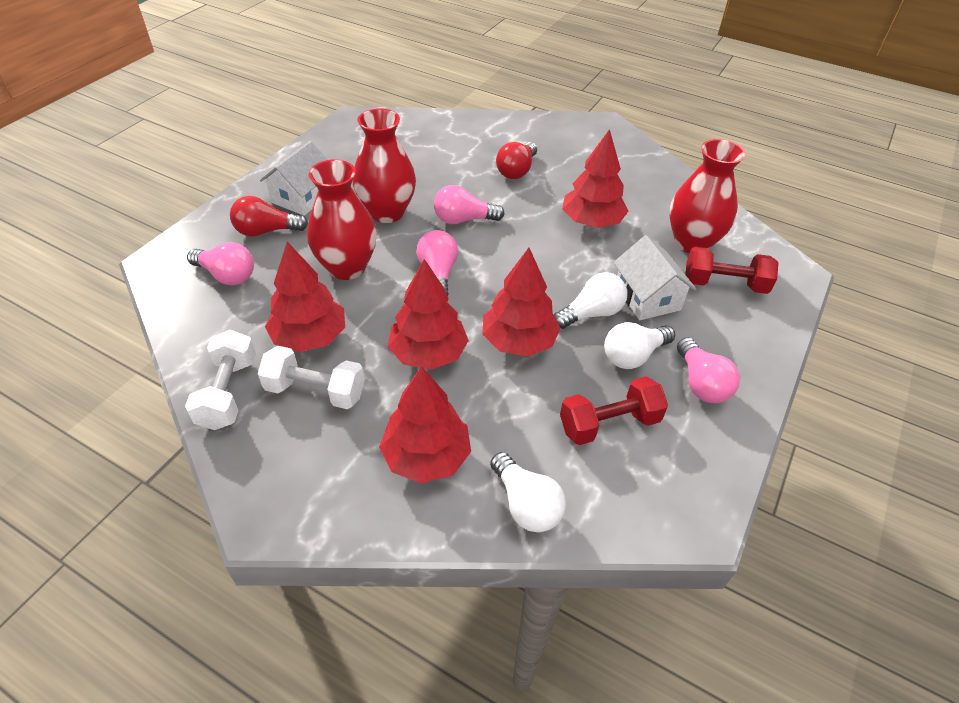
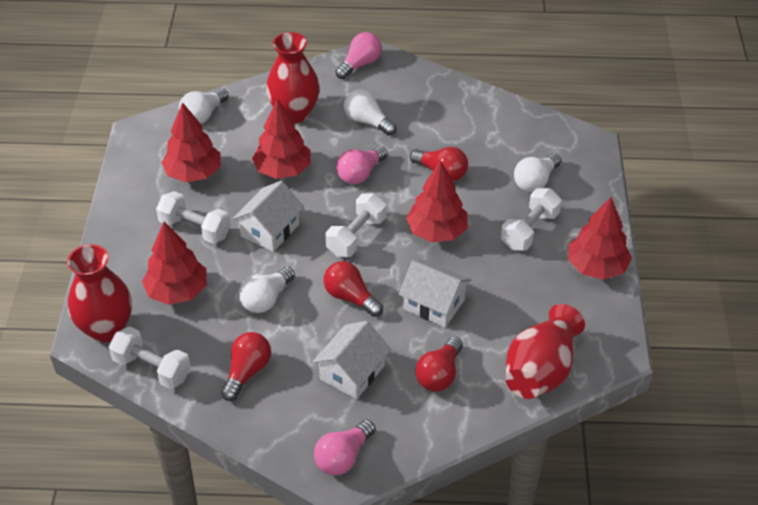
pink light bulb: [187,242,254,285] [417,230,458,296] [434,185,505,224] [677,338,740,403] = 4 -> [314,420,376,475] [335,32,382,79] [336,146,387,184] = 3
red dumbbell: [560,376,668,445] [685,247,778,294] = 2 -> none = 0
red light bulb: [230,196,308,237] [496,142,537,179] = 2 -> [221,332,271,401] [323,261,383,317] [410,147,468,181] [415,337,463,391] = 4
white dumbbell: [185,330,256,430] [258,346,365,409] = 2 -> [109,327,191,389] [156,191,231,244] [325,193,387,257] [501,188,562,250] = 4
white house: [260,141,327,216] [613,235,696,320] = 2 -> [233,181,304,252] [313,321,391,399] [399,259,472,328] = 3
white light bulb: [490,452,566,532] [554,272,628,329] [604,322,675,369] = 3 -> [179,88,229,124] [239,267,295,313] [344,89,397,135] [514,153,561,192] = 4

